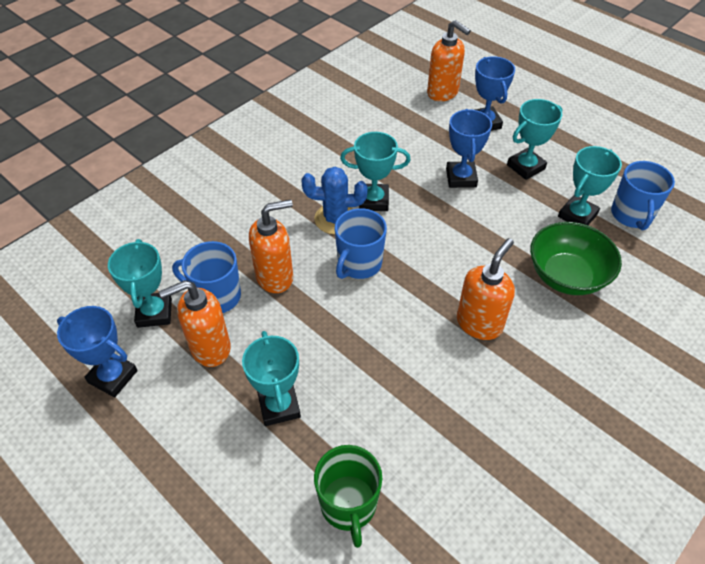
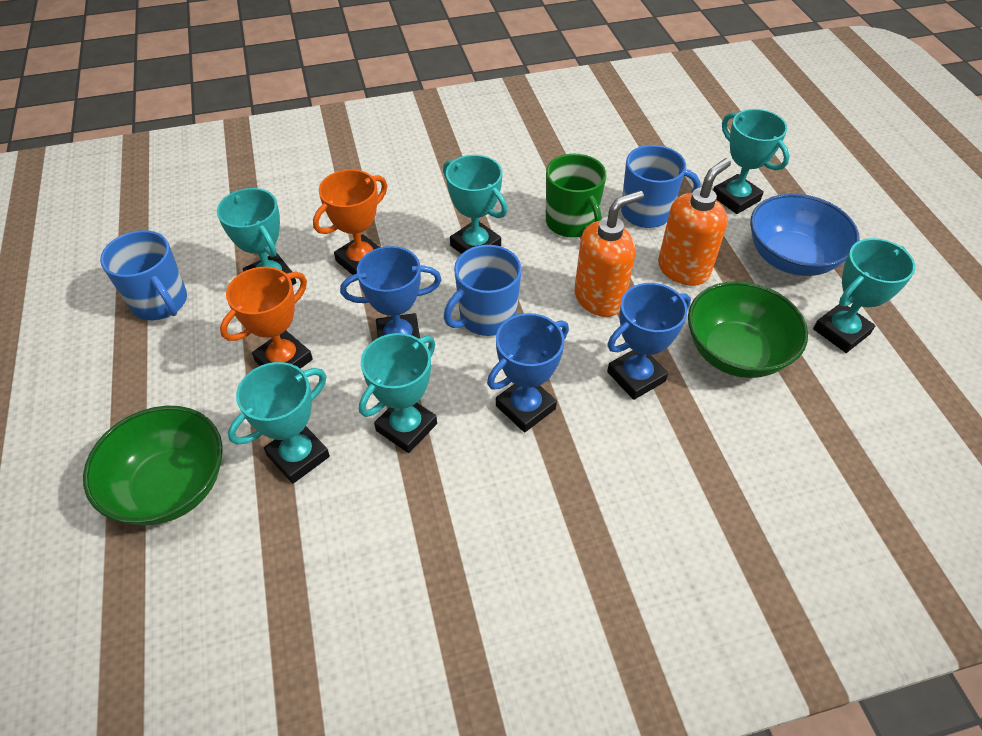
blue bowl: none = 0 -> [750,194,860,276] = 1
blue cactus: [302,167,368,234] = 1 -> none = 0
green bowl: [530,222,622,295] = 1 -> [83,406,223,525] [688,281,808,378] = 2
orange soap dispenser: [159,280,231,367] [249,199,293,293] [427,20,471,101] [457,238,515,340] = 4 -> [575,190,644,317] [658,158,731,286] = 2
orange trophy: none = 0 -> [220,267,313,369] [313,169,387,275] = 2
turquoise trophy: [108,239,172,328] [242,331,301,426] [340,132,411,211] [507,99,562,180] [558,146,622,225] = 5 -> [217,188,297,285] [228,362,330,484] [359,333,437,453] [443,155,508,254] [713,109,790,214] [813,238,915,353] = 6

